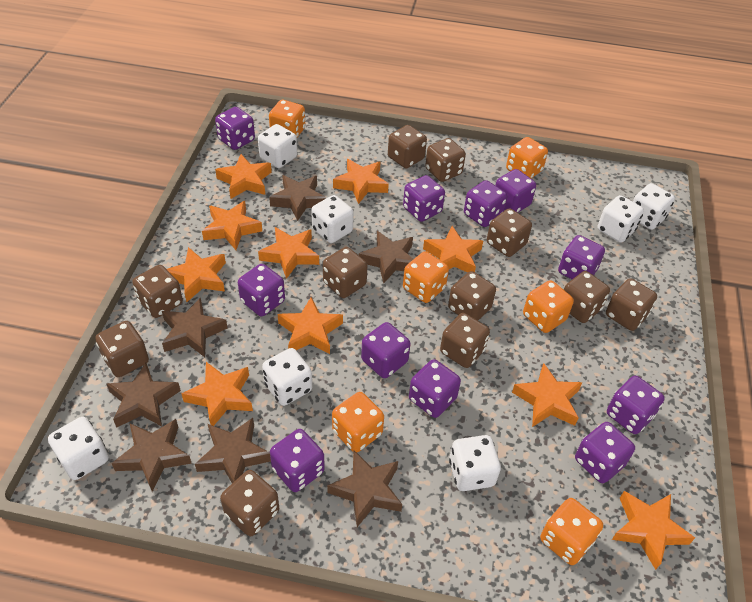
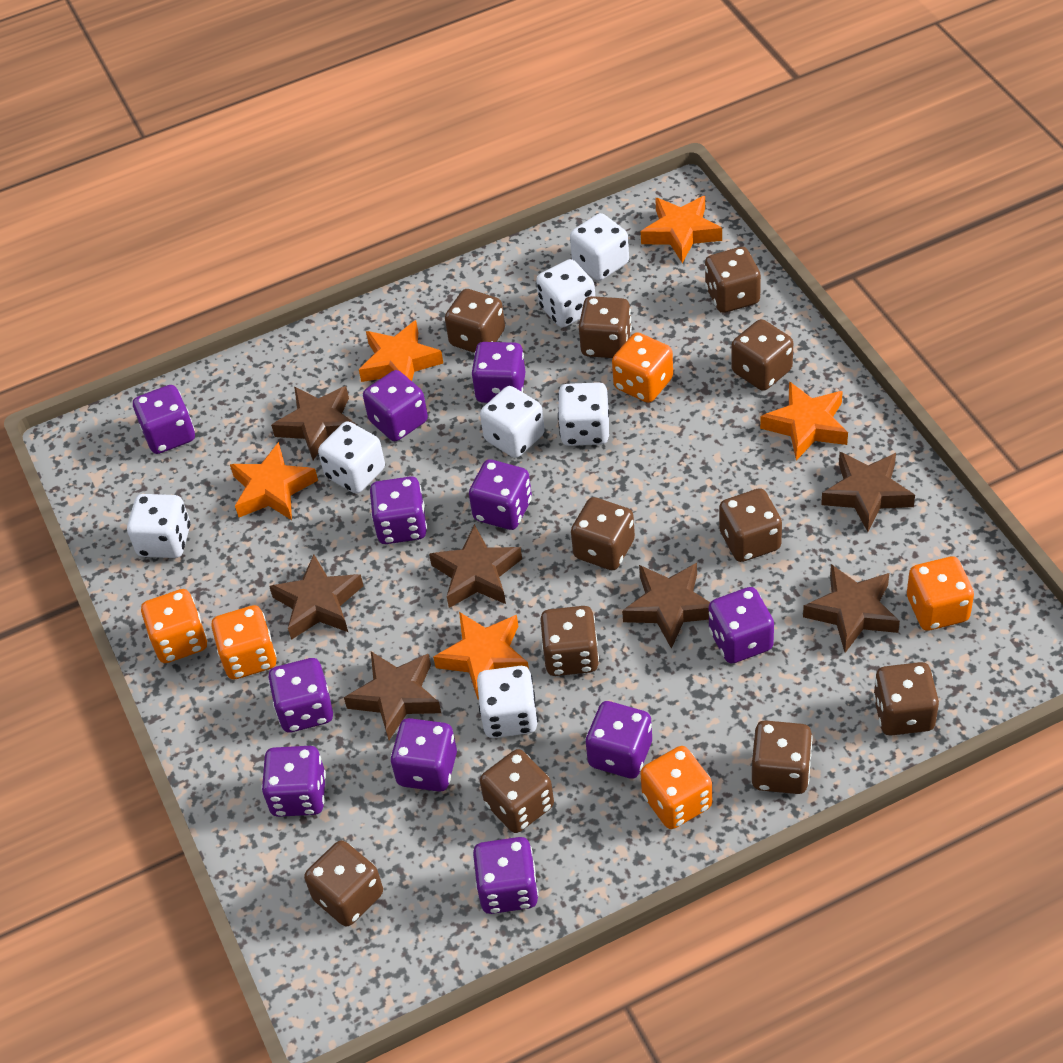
orange dice: [269,100,305,137] [332,392,384,453] [403,251,449,303] [506,137,548,178] [523,280,574,333] [540,498,603,565] = 6 -> [141,589,207,663] [211,605,277,680] [612,332,673,403] [640,746,712,829] [907,557,974,631] = 5
orange star: [167,247,226,302] [182,362,253,426] [202,201,262,250] [215,154,272,199] [258,227,319,279] [278,297,343,354] [333,159,389,204] [423,226,483,273] [512,363,582,427] [612,491,695,570] = 10 -> [230,442,318,520] [359,320,443,382] [433,612,529,699] [641,196,722,263] [760,381,848,461] = 5

